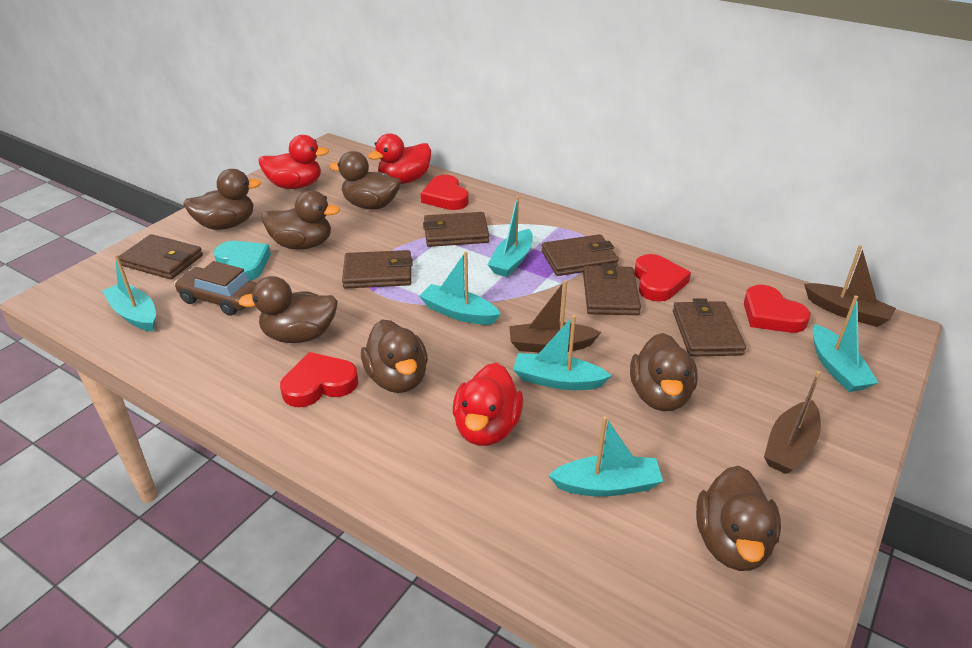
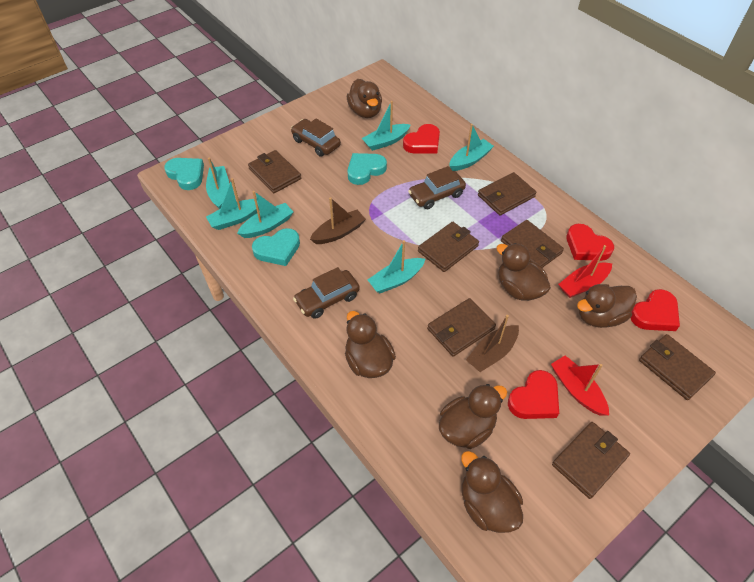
brown boat: [509,280,601,353] [764,371,821,474] [804,245,896,327] = 3 -> [310,197,366,244] [466,315,519,372] = 2
brown car: [174,261,256,316] = 1 -> [291,118,341,157] [293,267,360,319] [408,166,466,209] = 3
brown duck: [183,169,261,230] [238,276,338,343] [262,190,340,250] [330,151,401,210] [361,319,428,393] [630,333,698,411] [696,466,781,571] = 7 -> [345,311,396,378] [347,79,382,118] [439,384,507,449] [461,451,523,533] [496,243,551,301] [577,284,637,328] = 6
brown wallet: [119,234,203,279] [342,250,413,289] [423,212,489,247] [542,234,619,276] [583,263,641,315] [673,298,746,357] = 6 -> [248,150,301,193] [418,222,479,272] [427,298,496,357] [478,172,537,215] [501,220,564,268] [552,422,630,499] [639,334,716,400] = 7
red boat: none = 0 -> [551,355,609,416] [558,245,612,298] = 2
red duck: [259,135,329,189] [368,133,431,184] [453,363,523,446] = 3 -> none = 0
turquoise heart: [214,241,271,281] = 1 -> [164,158,204,190] [252,228,300,266] [347,153,387,185] = 3

